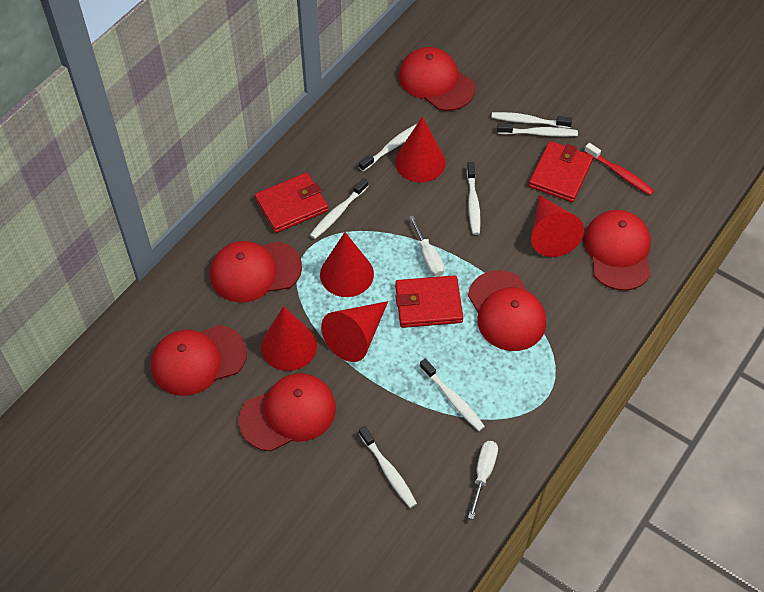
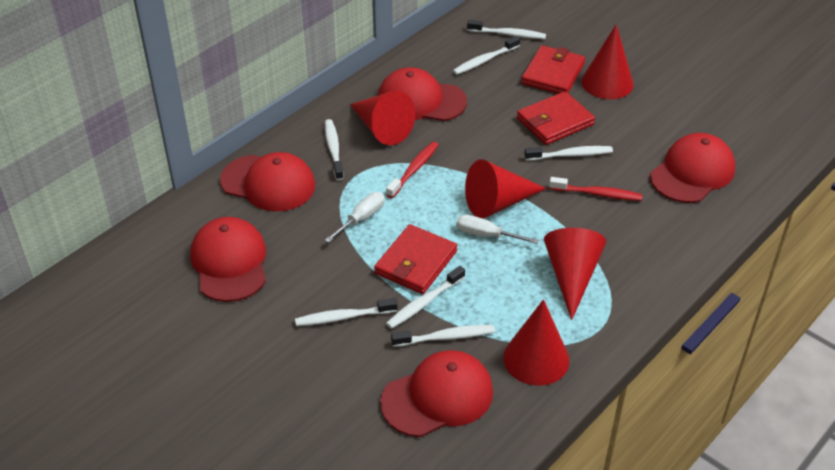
red cap: [151,325,247,396] [210,241,302,303] [239,373,336,452] [399,47,475,111] [468,270,546,351] [584,210,651,291] = 6 -> [190,217,266,302] [220,152,315,211] [378,67,467,121] [380,350,493,437] [650,133,736,203] = 5
red toothbrush: [584,143,654,195] = 1 -> [386,142,438,198] [549,177,642,201] = 2

